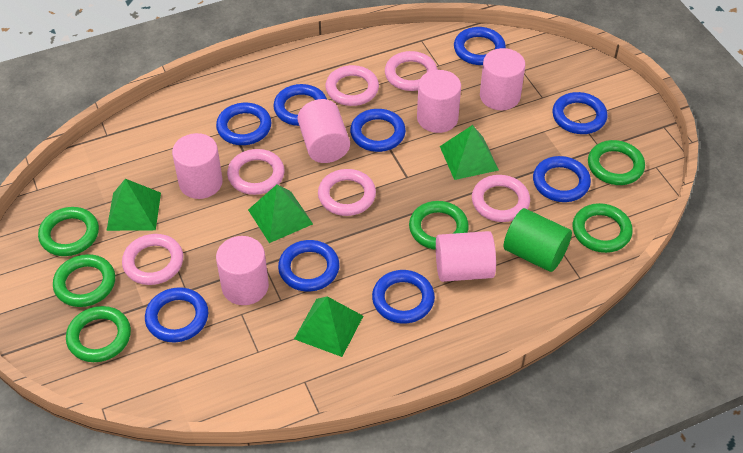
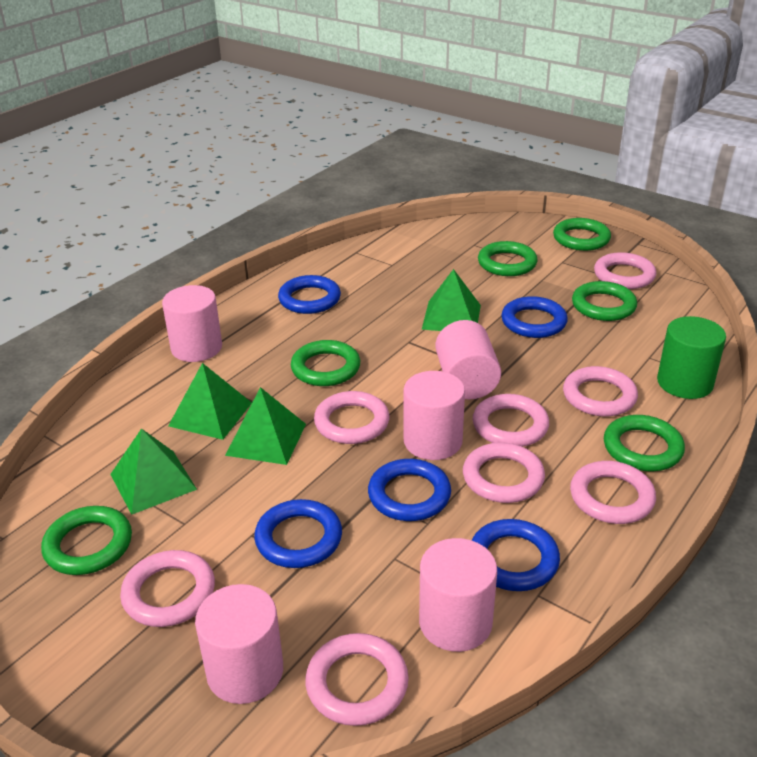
blue ring: [145,287,208,342] [216,103,271,145] [273,84,327,126] [278,240,339,292] [350,109,406,152] [372,270,435,324] [454,27,506,65] [533,156,591,202] [552,92,608,134] = 9 -> [254,499,342,568] [278,275,341,314] [368,459,451,521] [472,519,560,591] [501,296,568,338] = 5
pink cylinder: [172,133,223,199] [216,236,269,305] [297,99,350,163] [417,70,461,133] [436,231,496,282] [480,48,525,110] = 6 -> [162,285,222,362] [195,584,283,704] [404,371,465,460] [419,538,497,652] [435,320,501,399] = 5
pink ring: [122,234,183,285] [227,149,285,195] [318,169,376,216] [326,65,379,106] [385,51,437,91] [472,175,530,222] = 6 -> [120,550,215,627] [305,633,409,726] [314,391,389,444] [463,442,545,503] [473,394,549,447] [563,366,638,416] [570,461,656,524] [594,252,656,289] = 8

